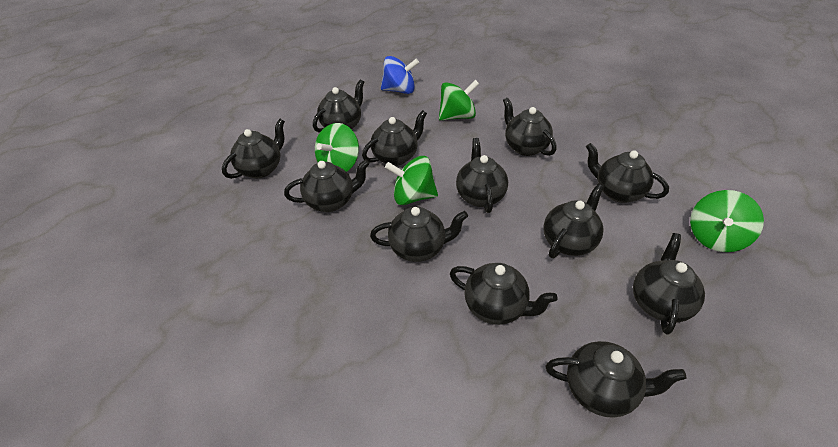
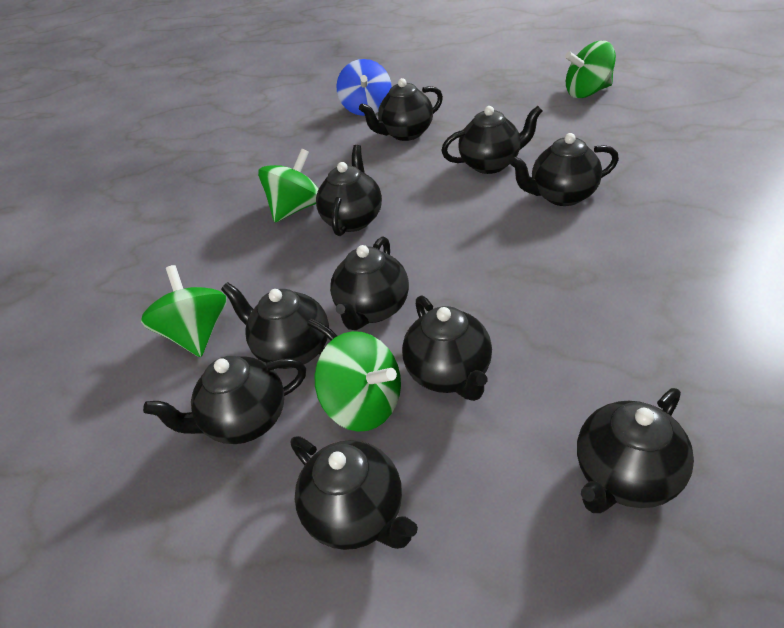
black teapot: [222,119,285,179] [284,159,370,212] [313,80,364,133] [362,110,427,166] [370,207,468,262] [450,263,558,325] [456,138,508,213] [503,98,556,156] [543,184,604,258] [546,341,687,418] [586,143,669,203] [633,233,705,335] = 12 -> [143,356,306,444] [221,282,337,369] [291,436,418,550] [316,145,382,236] [330,237,409,330] [359,78,443,141] [402,295,492,401] [441,106,543,174] [509,133,619,206] [577,388,694,513] = 10

